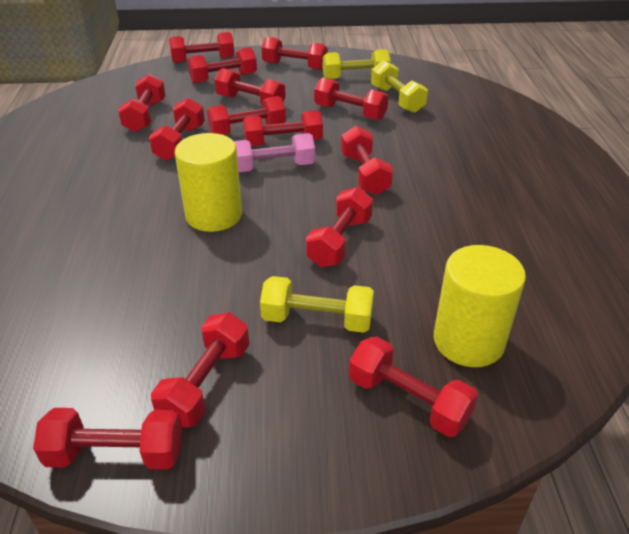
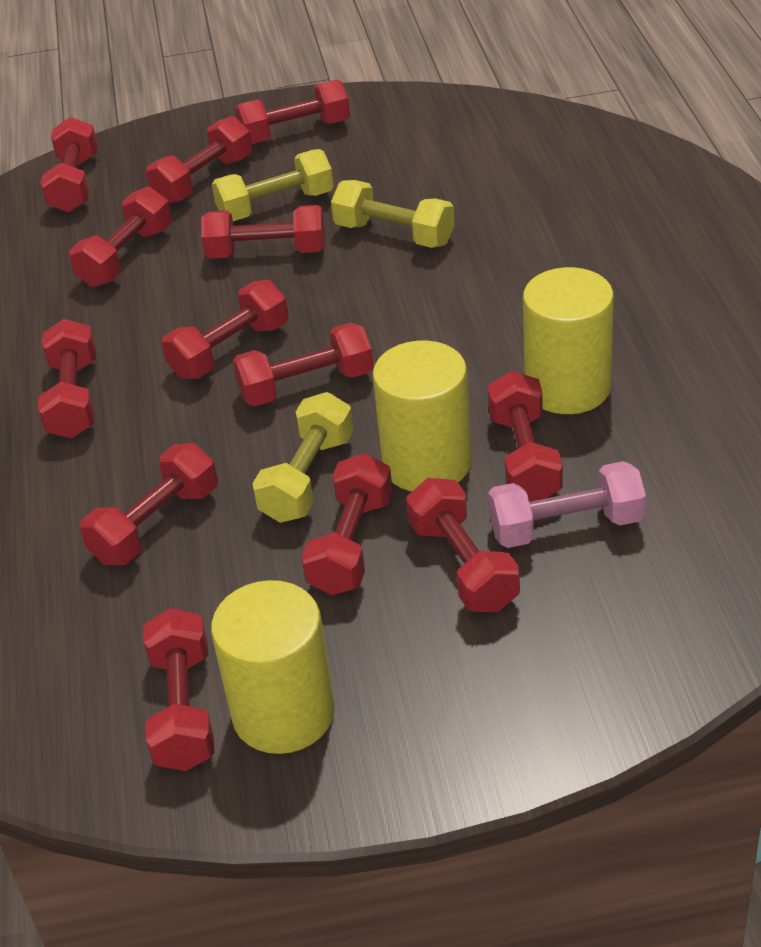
red dumbbell: [33,408,182,469] [118,74,166,132] [149,98,205,161] [151,312,249,427] [169,32,234,63] [187,47,257,84] [207,96,286,135] [215,68,286,106] [243,110,323,146] [262,37,328,70] [306,187,373,267] [314,77,388,120] [341,126,393,195] [349,336,478,437] = 14 -> [38,319,96,439] [40,117,98,213] [69,187,172,287] [80,443,218,565] [143,608,215,771] [146,116,252,204] [161,280,289,379] [201,205,325,259] [233,323,374,406] [235,79,350,144] [301,453,393,595] [406,478,520,612] [487,371,563,501] = 13
yellow cylinder: [175,133,242,232] [434,245,526,367] = 2 -> [211,580,335,754] [372,341,472,492] [523,267,614,414] = 3

